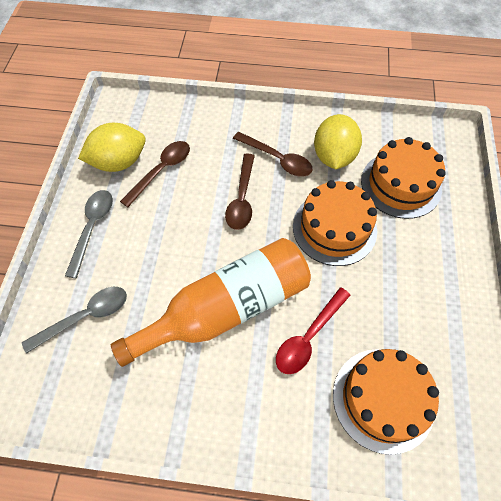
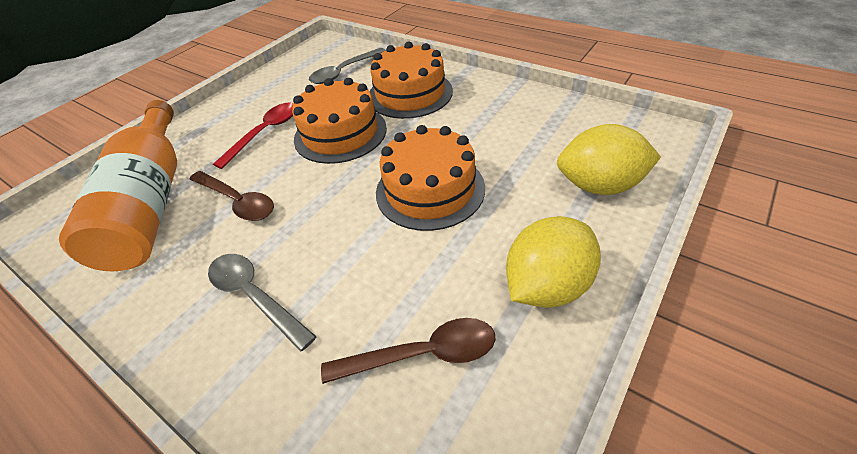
brown spoon: [120,141,190,207] [225,153,255,230] [233,132,312,177] = 3 -> [189,171,274,221] [321,318,496,384] = 2

